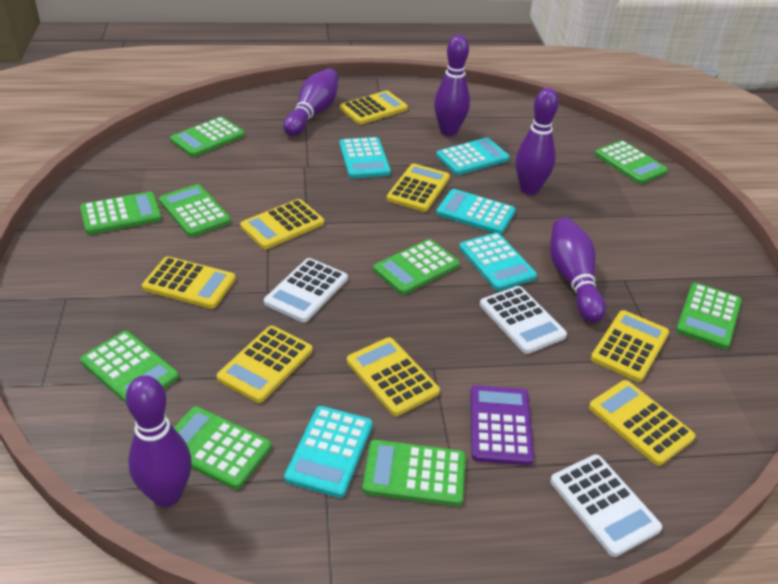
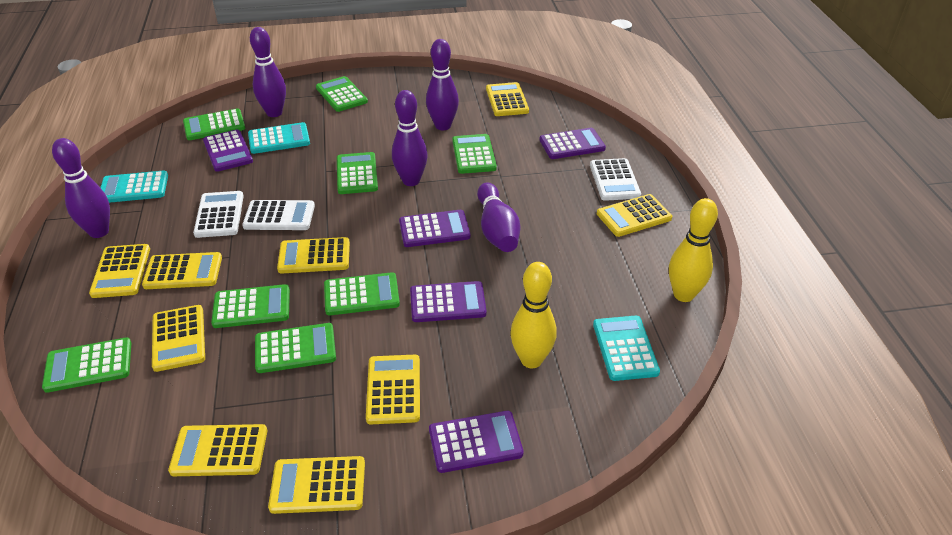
green calculator: [80,192,162,234] [80,331,179,403] [159,184,231,237] [170,117,245,157] [174,406,271,489] [362,440,466,506] [373,239,460,295] [595,140,668,184] [676,283,742,349] = 9 -> [42,337,131,393] [183,108,245,140] [211,284,290,328] [255,323,336,373] [316,76,368,112] [324,272,400,315] [337,152,378,194] [452,134,497,174] = 8
purple calculator: [470,385,534,465] = 1 -> [203,129,253,172] [399,210,470,247] [410,281,487,322] [429,411,524,473] [539,128,606,159] = 5
turquoise calculator: [284,406,373,498] [339,137,391,178] [436,138,510,175] [436,189,516,234] [459,232,537,291] = 5 -> [100,170,168,203] [248,122,310,154] [593,316,660,381] = 3
yellow bowling pin: none = 0 -> [510,262,557,368] [669,198,718,302] = 2
yellow calculator: [142,256,236,309] [217,326,312,403] [240,199,324,249] [340,91,408,125] [347,337,440,416] [387,164,450,212] [589,380,696,466] [591,310,669,382] = 8 -> [89,244,150,298] [142,252,222,289] [152,305,205,372] [168,424,267,476] [268,456,365,514] [277,237,350,274] [366,355,420,424] [486,82,529,116] [597,194,672,237] = 9

